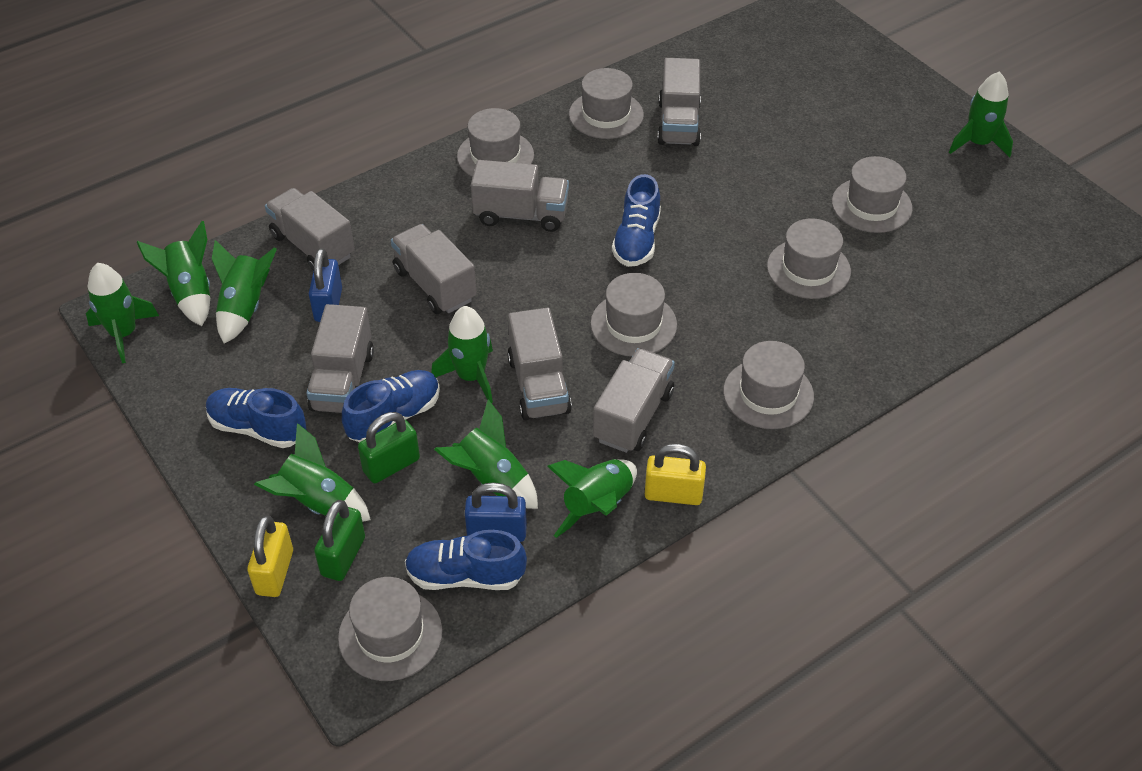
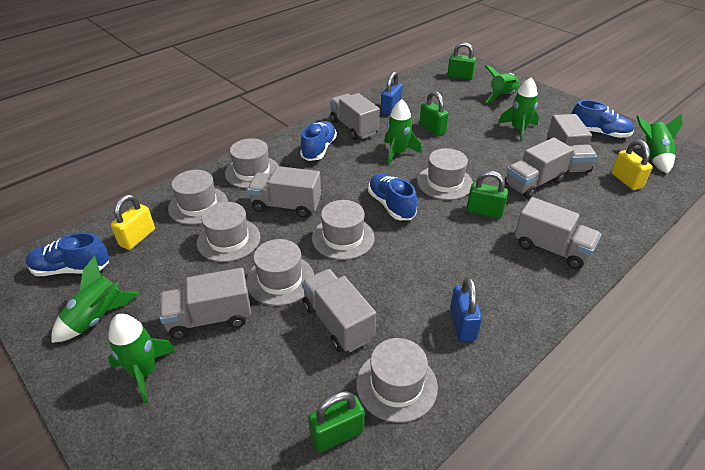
green padlock: [314,500,365,581] [358,412,420,483] = 2 -> [308,391,365,452] [419,91,449,136] [447,42,476,80] [467,171,508,219] = 4
green rocket: [86,263,159,363] [137,221,210,326] [212,240,277,344] [254,423,371,522] [431,306,493,403] [434,399,538,509] [547,459,637,538] [949,71,1013,157] = 8 -> [51,256,140,343] [108,314,176,404] [384,99,422,165] [485,65,519,103] [498,77,539,142] [636,113,683,174] = 6

